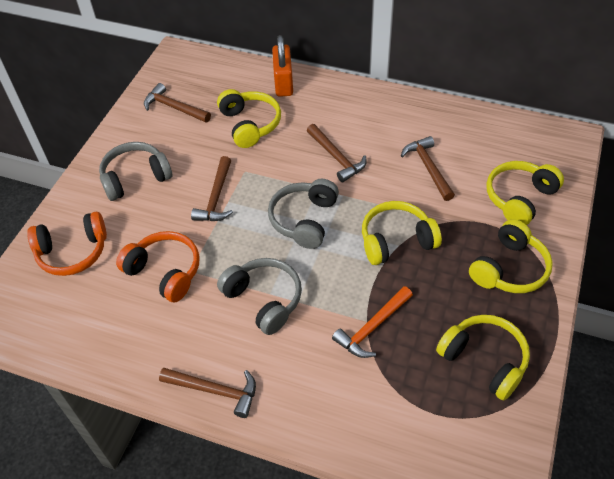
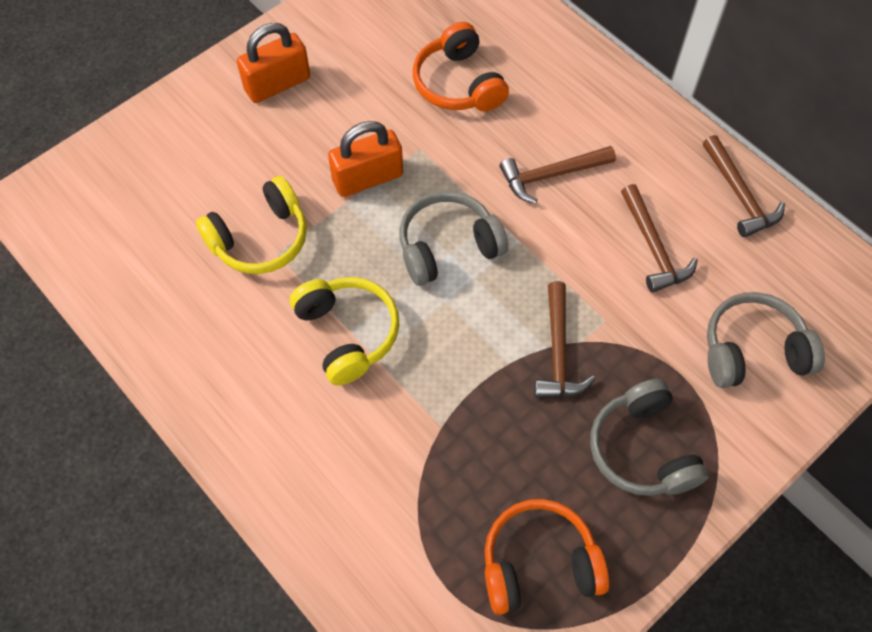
brown hammer: [144,83,211,123] [159,368,256,418] [191,156,233,221] [307,124,366,182] [401,136,455,201] = 5 -> [500,146,616,204] [534,281,595,398] [621,184,698,293] [703,135,785,238] = 4
orange hammer: [332,286,413,358] = 1 -> none = 0
orange padlock: [272,35,293,97] = 1 -> [237,23,310,103] [328,121,403,197] = 2
yellow headphones: [217,89,281,148] [362,201,442,265] [436,315,530,400] [469,219,553,293] [486,161,564,225] = 5 -> [196,176,307,274] [290,277,399,386] = 2

